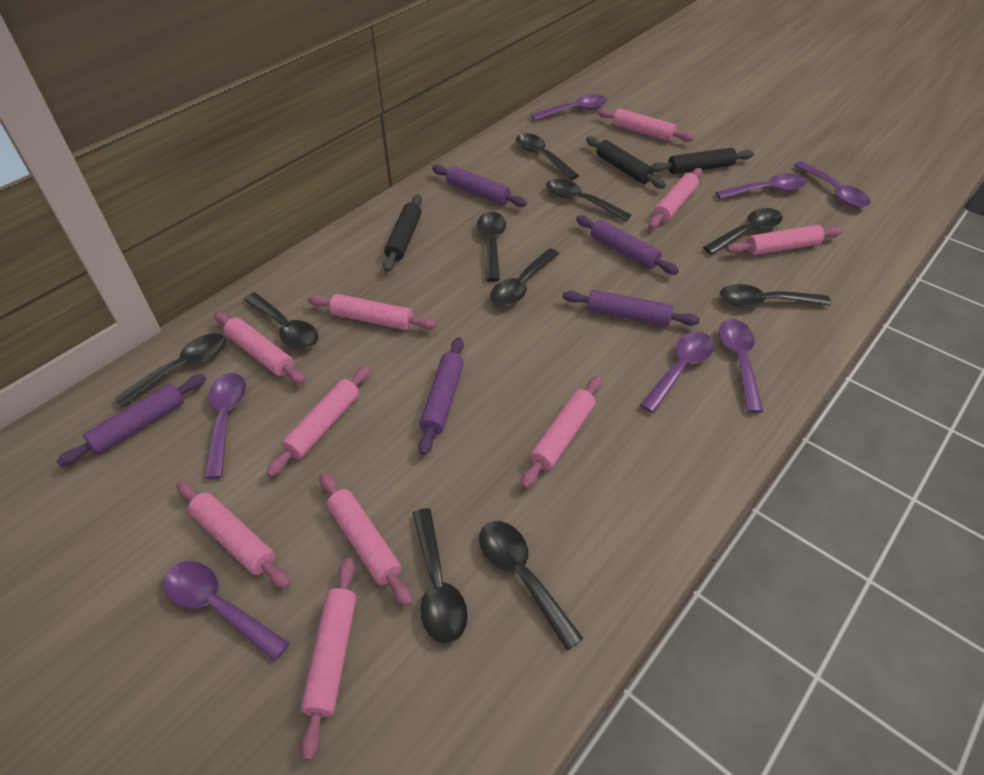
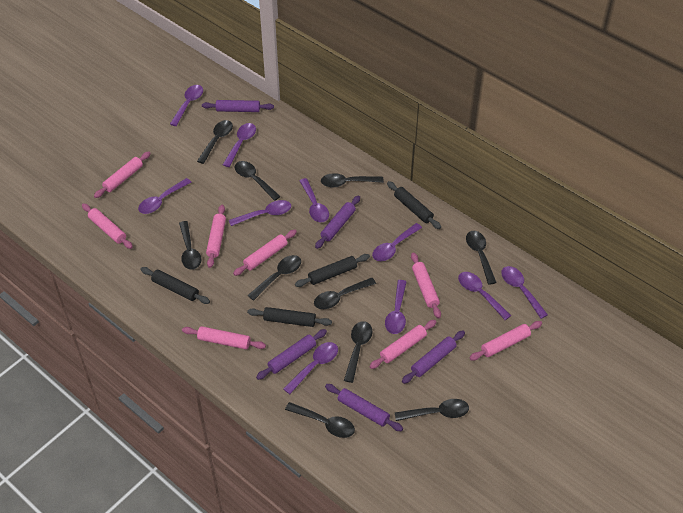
black rolling pin: [383,194,422,272] [586,136,666,189] [650,148,754,174] = 3 -> [140,267,210,304] [247,307,332,327] [295,254,370,287] [387,181,441,229] = 4
pink rolling pin: [177,482,290,589] [214,312,306,384] [266,366,371,477] [300,557,356,761] [308,294,437,330] [319,472,412,607] [521,376,602,488] [597,108,694,142] [649,168,702,229] [726,225,843,255] = 10 -> [82,203,133,249] [94,152,151,198] [182,326,266,349] [206,205,226,268] [233,230,297,276] [369,320,437,369] [411,252,441,319] [469,321,542,361] = 8
purple spoon: [163,561,289,661] [204,373,246,479] [531,94,607,121] [640,332,714,413] [716,173,807,199] [719,319,764,413] [794,161,871,208] = 7 -> [138,178,191,214] [170,85,203,126] [223,123,256,167] [229,200,291,226] [283,342,338,394] [300,178,329,222] [372,223,422,261] [385,280,407,334] [458,272,511,320] [501,266,548,319] = 10

